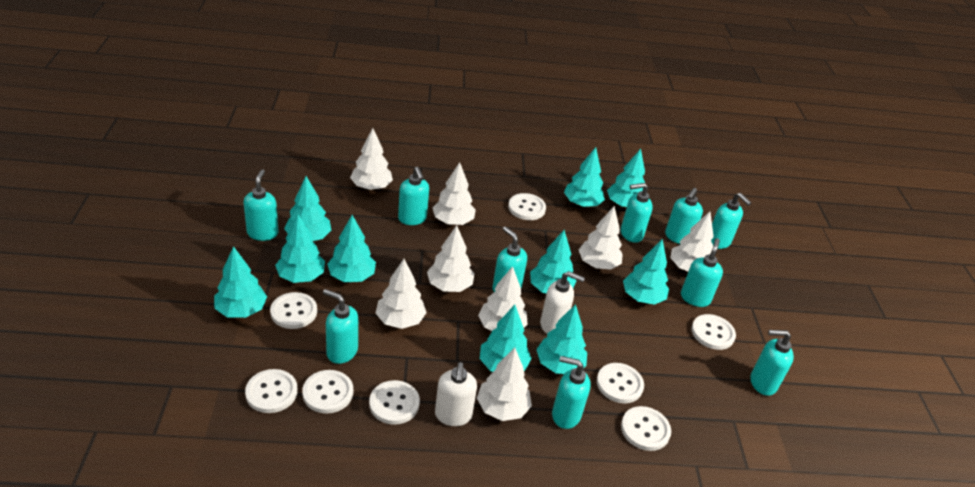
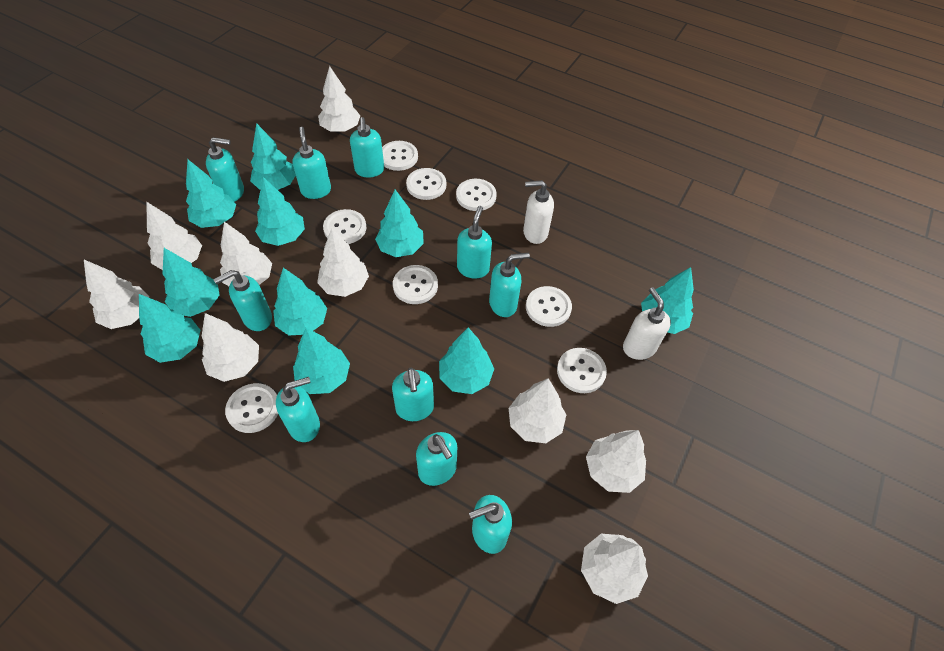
white tree: [350,128,393,190] [376,259,427,329] [427,225,475,292] [433,162,476,225] [477,348,532,421] [478,266,528,331] [579,206,623,270] [670,212,714,272] = 8 -> [84,260,149,329] [147,202,202,270] [202,313,259,382] [220,222,272,286] [317,228,369,297] [318,66,361,132] [508,378,566,443] [581,534,648,604] [586,430,646,493] = 9

